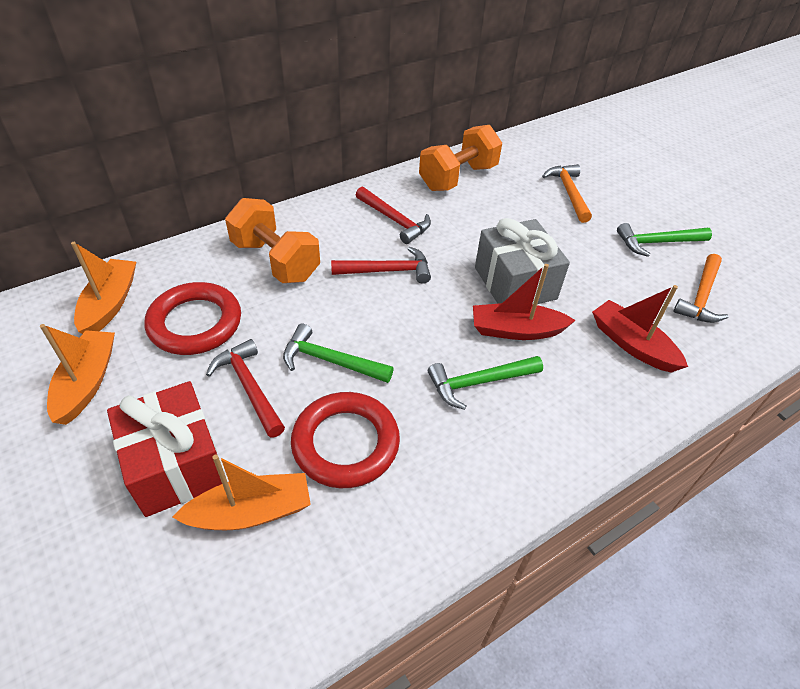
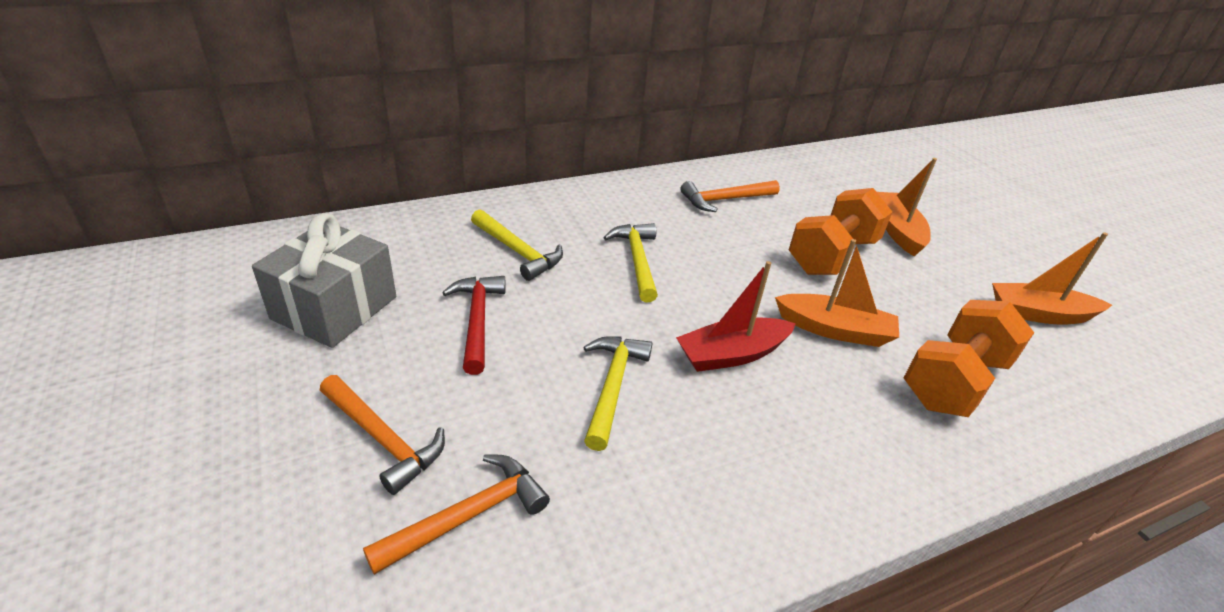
green hammer: [283,324,394,383] [428,356,543,410] [617,223,712,257] = 3 -> none = 0
orange hammer: [542,164,592,223] [673,254,729,323] = 2 -> [320,375,445,495] [363,454,550,575] [681,180,780,212] = 3
red boat: [473,264,576,340] [592,285,688,373] = 2 -> [676,261,796,372] = 1
red gift: [107,381,222,517] = 1 -> none = 0
red hammer: [206,339,285,438] [331,247,431,284] [356,187,431,244] = 3 -> [442,276,506,375] = 1
red ring: [145,282,241,355] [291,392,400,488] = 2 -> none = 0
yellow hammer: none = 0 -> [471,209,563,281] [583,336,652,451] [603,223,658,302] = 3

